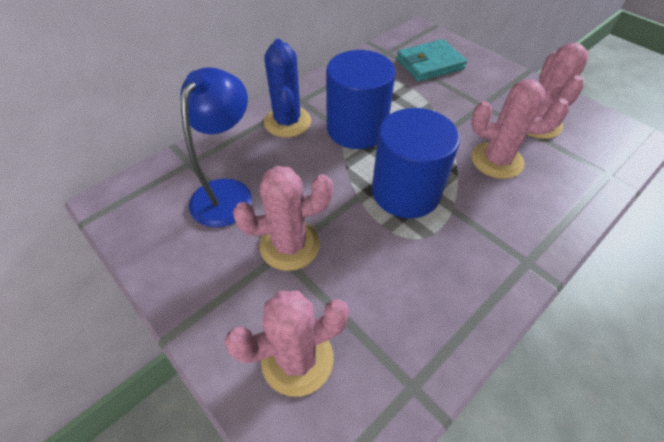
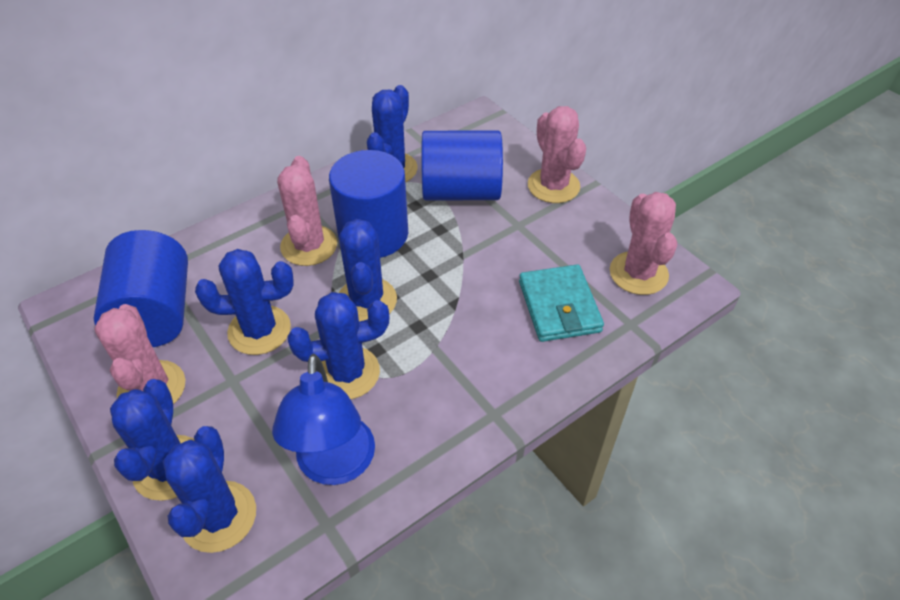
blue cactus: [264,39,311,138] = 1 -> [110,379,194,501] [163,426,256,553] [195,249,294,355] [287,292,389,399] [339,219,397,321] [367,85,418,182] = 6
blue cylinder: [326,50,395,149] [372,108,460,218] = 2 -> [93,230,188,347] [329,150,408,258] [421,130,503,201] = 3

